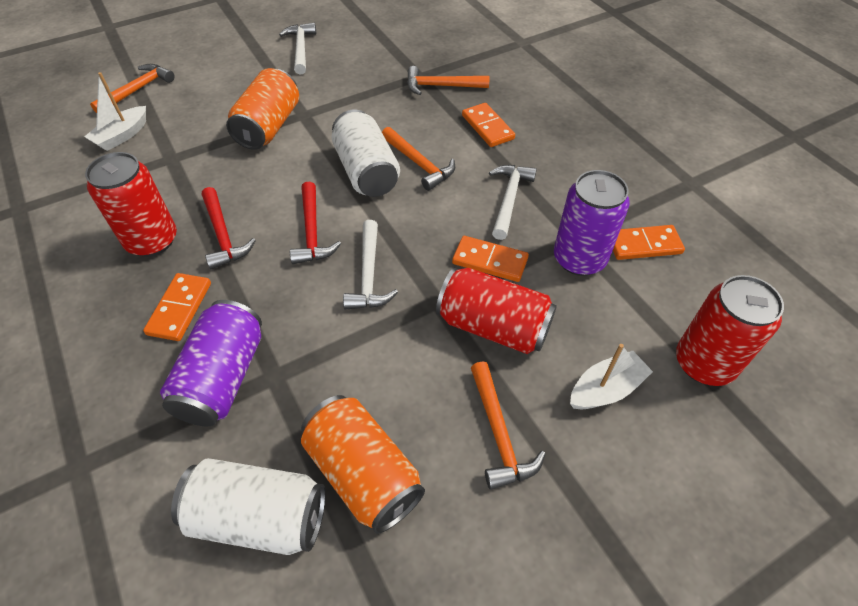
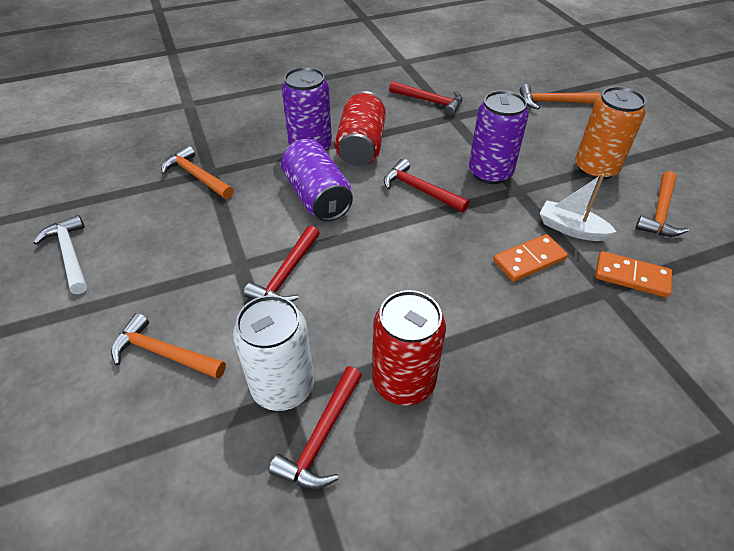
orange can: [226,68,299,150] [301,395,425,534] = 2 -> [575,87,646,180] = 1
orange domino: [143,273,211,341] [452,236,529,282] [462,103,515,147] [613,225,685,260] = 4 -> [493,234,568,282] [595,251,672,298] = 2
purple can: [160,300,262,426] [554,170,630,276] = 2 -> [281,139,353,221] [282,67,332,151] [469,90,529,184] = 3
red can: [85,152,177,257] [436,268,557,354] [676,275,784,386] = 3 -> [335,91,386,166] [372,290,446,406] = 2
red hammer: [202,187,256,270] [290,182,341,264] = 2 -> [244,225,320,302] [269,366,362,489] [384,159,469,212] [389,81,463,116] = 4
white boat: [84,72,146,151] [570,344,653,409] = 2 -> [540,173,617,241] = 1
white can: [171,458,326,555] [332,109,400,197] = 2 -> [233,295,314,411] = 1
white hammer: [279,23,316,75] [343,220,398,310] [489,165,537,240] = 3 -> [33,215,87,294] = 1

